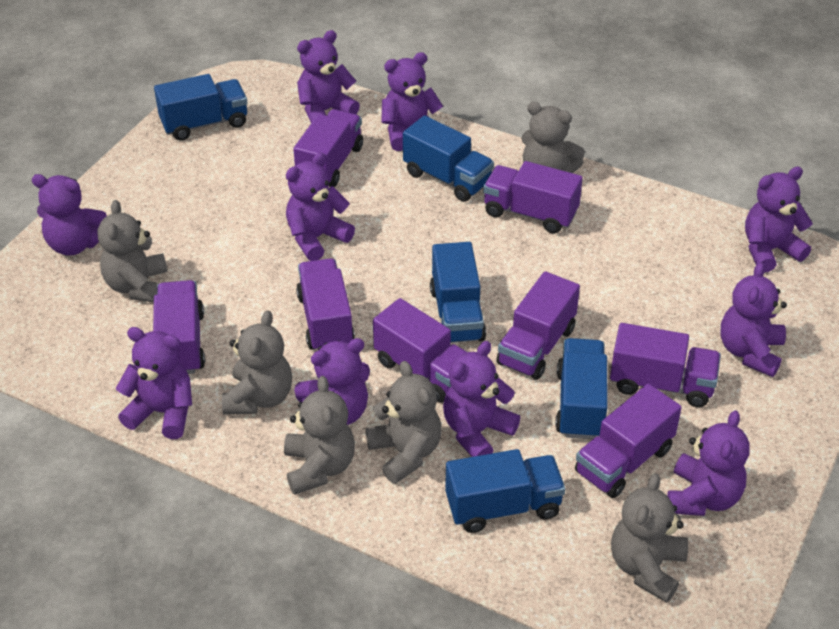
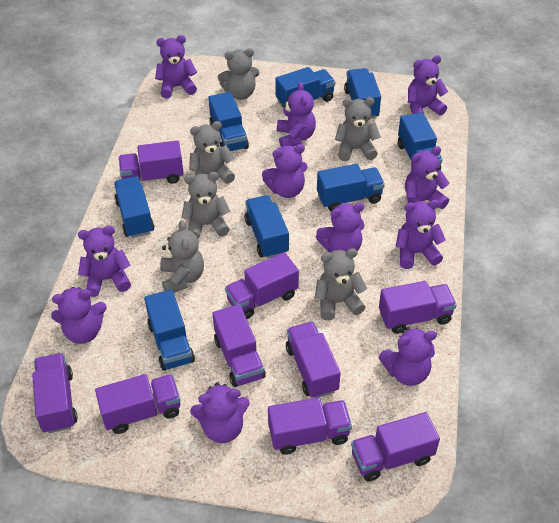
blue truck: [154,74,248,141] [403,116,494,202] [430,242,486,343] [445,449,566,533] [555,338,608,439] = 5 -> [114,176,154,238] [144,289,195,371] [208,92,249,152] [245,195,289,259] [275,67,335,108] [317,164,385,211] [344,68,381,119] [398,112,442,171] = 8
purple teddy bear: [32,174,107,256] [116,327,192,439] [286,152,355,261] [294,338,370,425] [297,30,360,123] [381,52,443,151] [443,341,520,457] [667,410,750,516] [720,262,787,377] [745,167,813,272] = 10 -> [51,287,107,344] [78,226,131,297] [155,35,197,98] [190,382,250,443] [262,144,307,198] [277,82,316,147] [316,202,364,252] [378,327,437,386] [395,200,446,269] [405,146,450,209] [408,55,448,115] = 11
purple truck: [153,280,205,374] [293,109,363,187] [296,258,355,350] [373,298,467,403] [483,161,583,234] [496,271,580,380] [575,384,682,498] [610,323,721,407] = 8 -> [32,353,78,433] [95,374,181,434] [119,141,184,184] [212,304,266,387] [225,252,299,319] [268,397,352,455] [286,322,341,398] [351,412,440,481] [379,281,457,334] = 9

